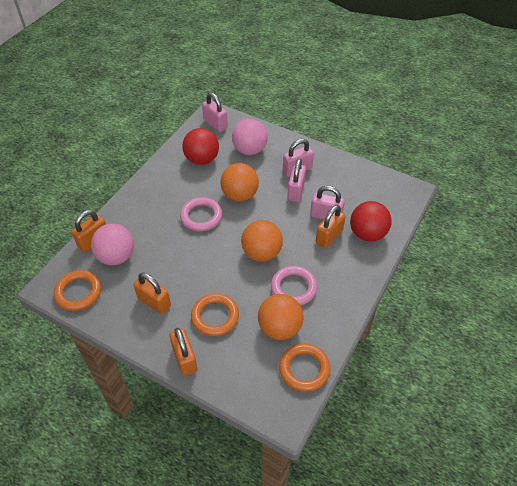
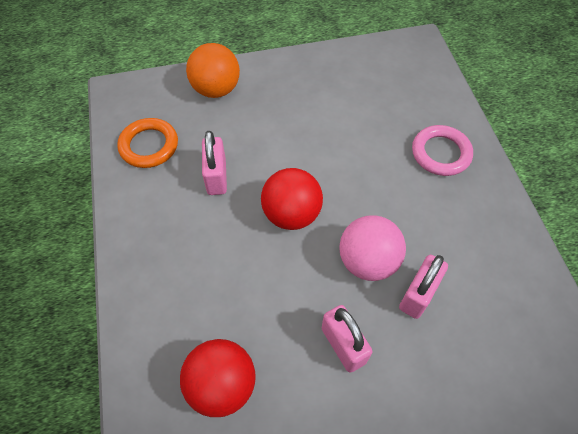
orange ball: [220,163,259,202] [241,220,283,262] [258,294,304,340] = 3 -> [186,43,240,98] = 1
orange padlock: [71,210,106,252] [134,272,171,314] [169,328,197,376] [316,205,346,248] = 4 -> none = 0
orange ring: [54,270,101,311] [191,293,239,336] [279,343,330,392] = 3 -> [117,118,178,168] = 1
pink ball: [91,224,134,265] [232,119,268,155] = 2 -> [339,215,406,281] = 1
pink padlock: [202,92,228,132] [283,139,314,177] [287,159,306,202] [310,186,345,220] = 4 -> [202,131,227,195] [322,305,372,373] [399,255,448,319] = 3
pink ring: [180,197,222,231] [271,266,317,306] = 2 -> [412,125,473,176] = 1

